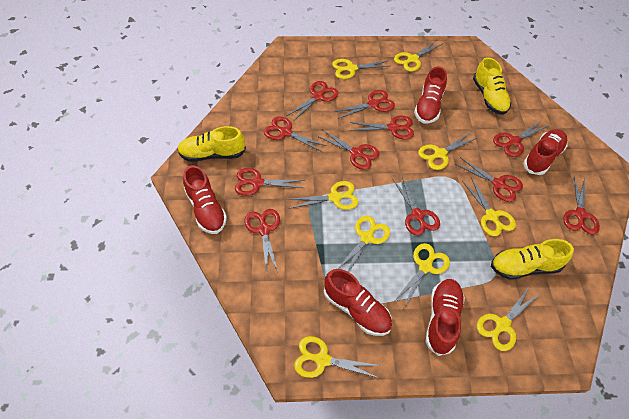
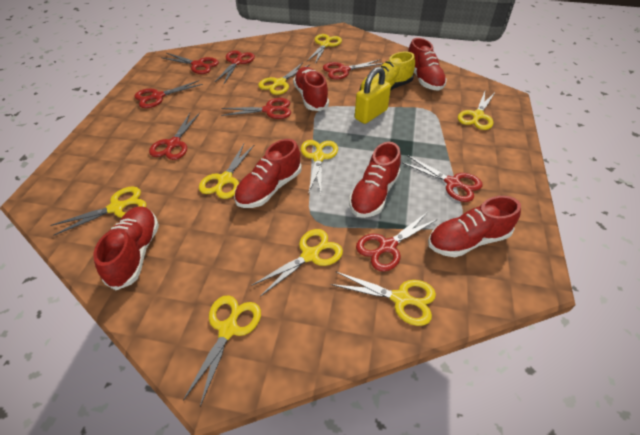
red scissors: [235,168,305,196] [244,209,280,274] [264,116,327,152] [287,81,338,121] [317,130,380,170] [334,90,395,119] [350,115,414,140] [393,177,440,235] [455,157,523,202] [493,121,548,157] [563,176,600,235] = 11 -> [134,80,203,108] [149,113,200,160] [163,53,219,74] [215,50,255,84] [221,98,291,119] [323,60,384,80] [356,212,438,272] [401,155,482,202] = 8
red shoe: [183,165,227,234] [324,269,392,336] [414,67,447,124] [426,279,465,356] [523,129,567,175] = 5 -> [93,206,159,290] [234,139,302,208] [293,67,329,111] [349,142,401,218] [408,38,447,91] [428,196,521,257] = 6
yellow padlock: none = 0 -> [355,67,391,124] = 1
yellow shoe: [177,126,246,162] [473,57,511,115] [491,239,574,280] = 3 -> [360,52,415,90] = 1

